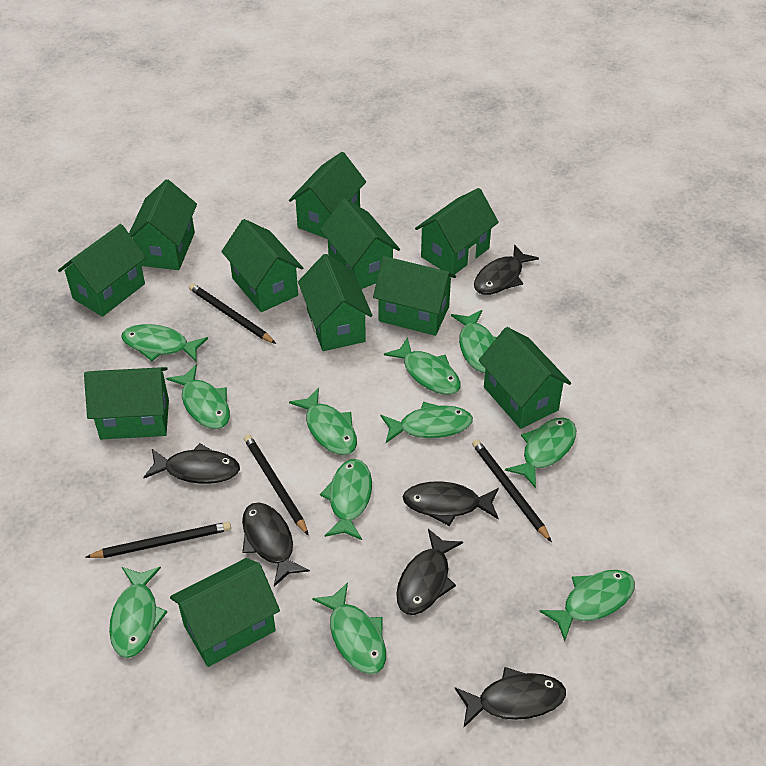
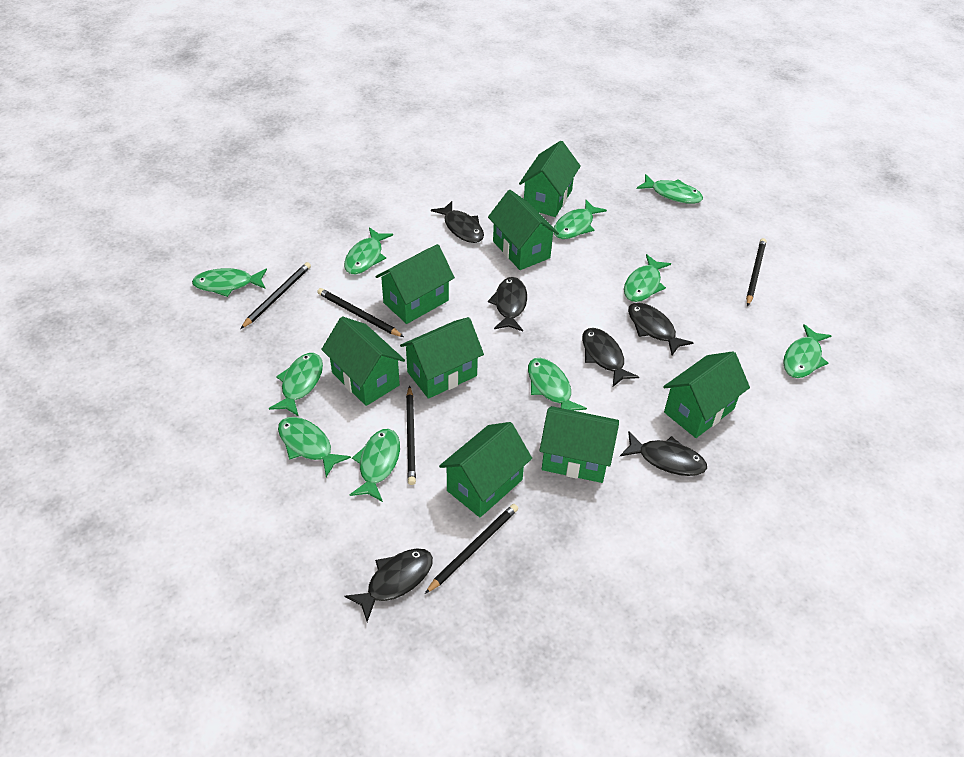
black pencil: [85,522,231,558] [189,283,276,344] [244,434,309,536] [472,439,552,542] = 4 -> [240,262,311,329] [317,288,404,337] [406,386,416,485] [425,504,518,594] [746,238,766,306] = 5
green fish: [109,567,167,658] [121,324,208,361] [166,364,230,429] [289,388,357,455] [312,582,386,674] [320,459,372,540] [381,402,473,443] [384,337,461,395] [451,310,497,373] [505,418,576,488] [539,570,635,641] = 11 -> [192,268,267,297] [269,353,323,417] [278,417,351,477] [344,227,393,274] [350,429,400,502] [528,358,587,411] [554,200,607,239] [624,254,671,302] [637,174,703,204] [783,324,832,378] = 10
green house: [58,224,146,317] [84,367,169,439] [129,179,197,270] [170,558,280,667] [221,219,303,312] [289,152,366,239] [298,254,373,351] [320,199,400,289] [373,256,456,336] [415,188,499,275] [479,327,571,429] = 11 -> [321,316,405,406] [376,244,455,324] [400,317,484,399] [439,422,532,517] [488,190,559,270] [519,141,581,217] [539,406,619,483] [663,351,750,438] = 8

